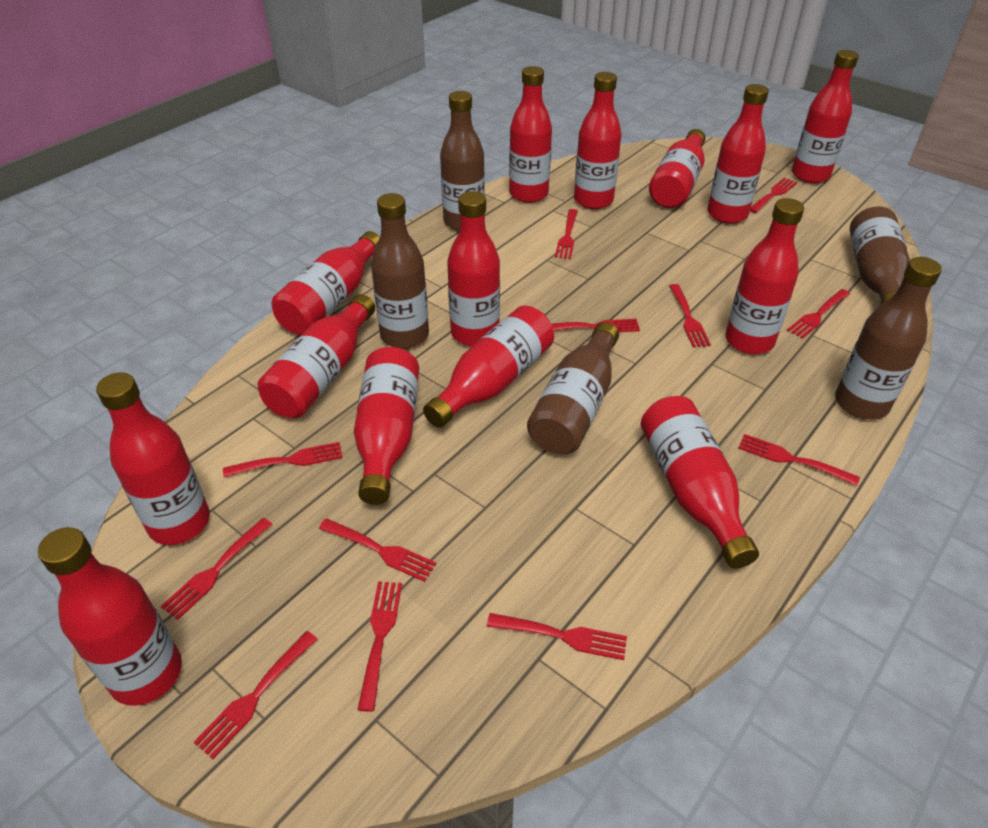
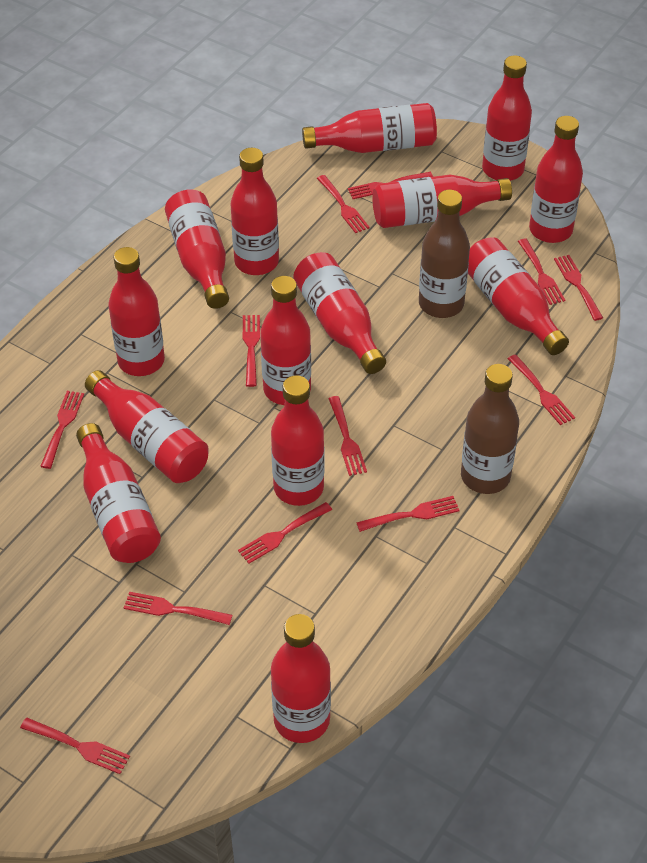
brown bottle: [371,193,429,349] [440,91,485,231] [527,322,619,454] [835,257,942,419] [850,206,910,304] = 5 -> [419,190,470,318] [461,364,519,494] = 2

